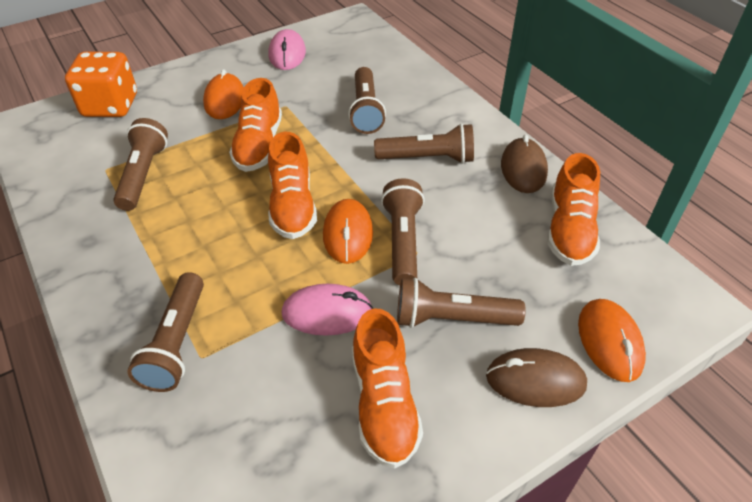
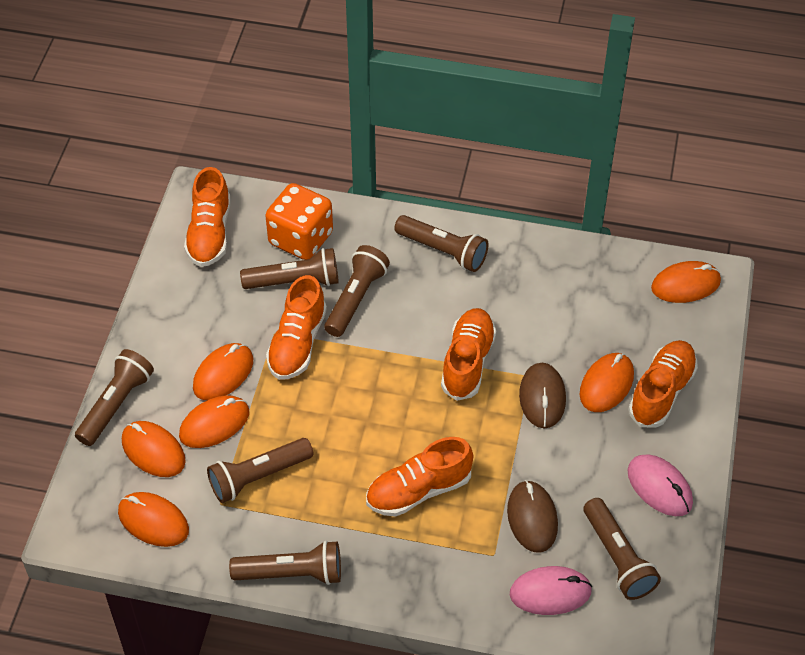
brown flashlight: [113,118,168,211] [127,272,204,392] [348,67,386,134] [374,123,474,164] [381,178,425,285] [397,278,526,328] = 6 -> [75,349,154,446] [207,438,314,503] [229,541,341,585] [240,248,339,289] [324,245,390,337] [394,215,488,272] [583,498,661,600] = 7
orange mouse: [203,69,244,119] [323,199,373,264] [578,299,646,382] = 3 -> [118,492,189,547] [122,421,186,477] [179,395,249,448] [193,343,253,400] [580,353,634,412] [651,261,721,303] = 6
orange shoe: [229,78,282,172] [268,132,317,239] [352,308,423,469] [548,153,600,266] = 4 -> [184,167,231,267] [266,275,327,380] [366,437,473,517] [441,308,496,401] [628,340,698,428] = 5

